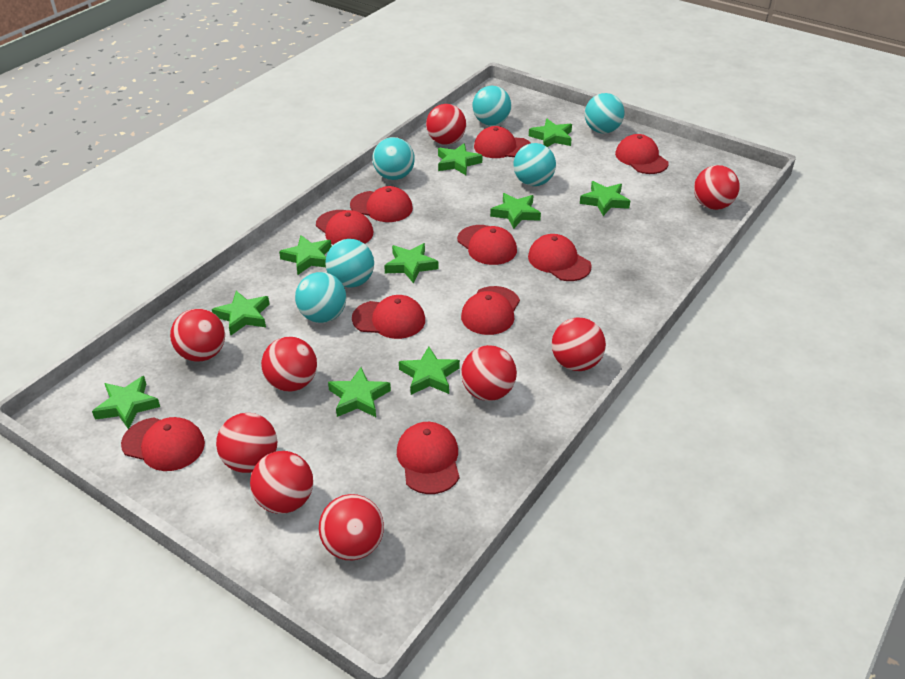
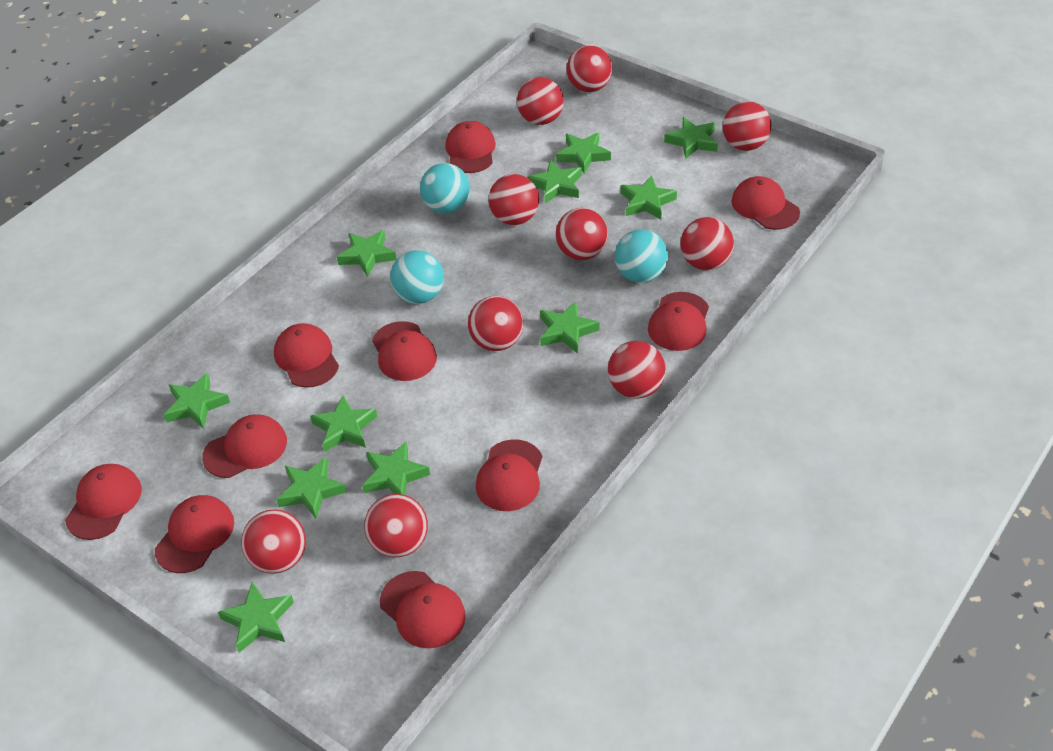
green star: [92,376,160,429] [212,291,269,335] [279,235,332,275] [328,367,391,417] [384,243,438,283] [399,346,460,395] [438,143,482,175] [490,193,541,229] [529,119,572,147] [580,181,630,216] = 10 -> [164,373,230,429] [218,582,294,653] [276,457,347,519] [310,395,377,452] [337,230,397,277] [362,441,430,495] [527,160,582,203] [540,301,600,354] [556,132,611,174] [621,175,677,220] [664,117,718,159] = 11
red ball: [170,309,225,362] [216,413,277,473] [250,451,313,514] [261,337,317,392] [319,494,384,560] [426,104,466,145] [461,345,517,401] [552,317,606,371] [694,165,740,210] = 9 -> [241,509,306,574] [364,494,428,558] [468,296,523,351] [488,174,539,225] [517,77,564,125] [556,208,608,260] [567,45,612,92] [608,341,666,398] [680,217,734,270] [723,101,772,151] = 10
turquoise ball: [295,272,347,323] [325,239,374,288] [373,137,415,180] [473,86,511,126] [513,143,556,186] [585,93,624,133] = 6 -> [390,250,444,304] [420,163,470,214] [615,229,668,283] = 3

